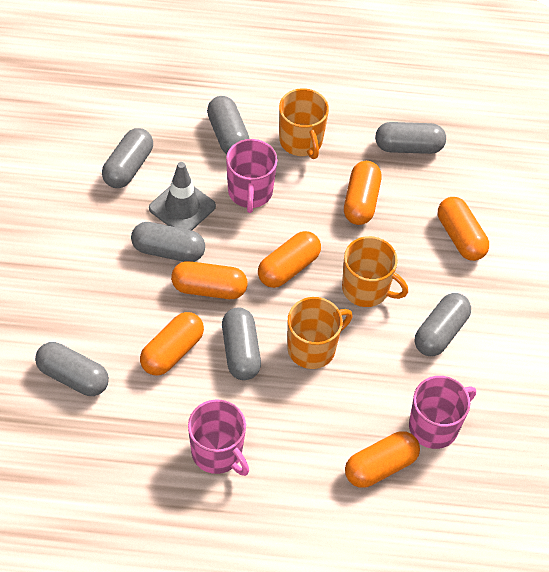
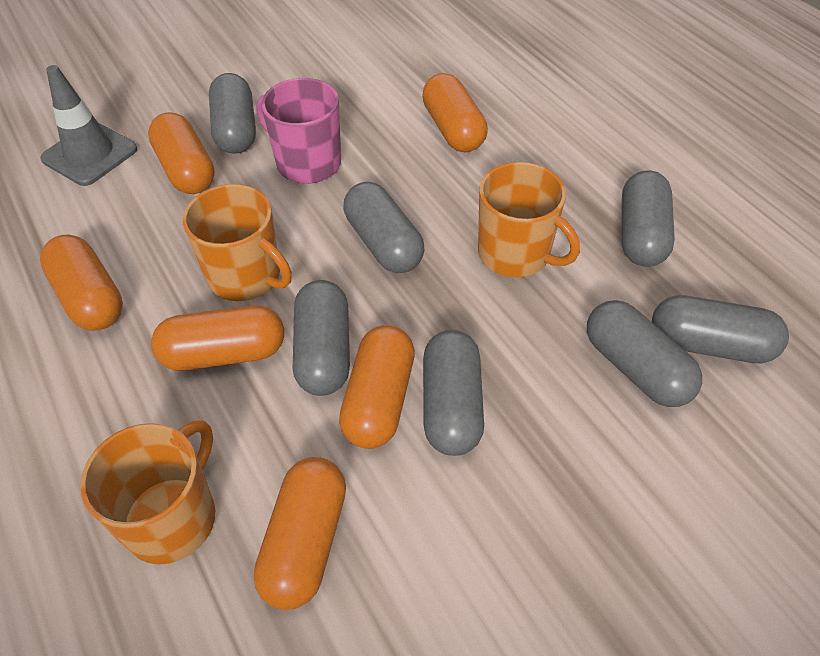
pink mug: [188,399,249,476] [226,139,278,213] [409,376,476,449] = 3 -> [257,78,341,184] = 1

